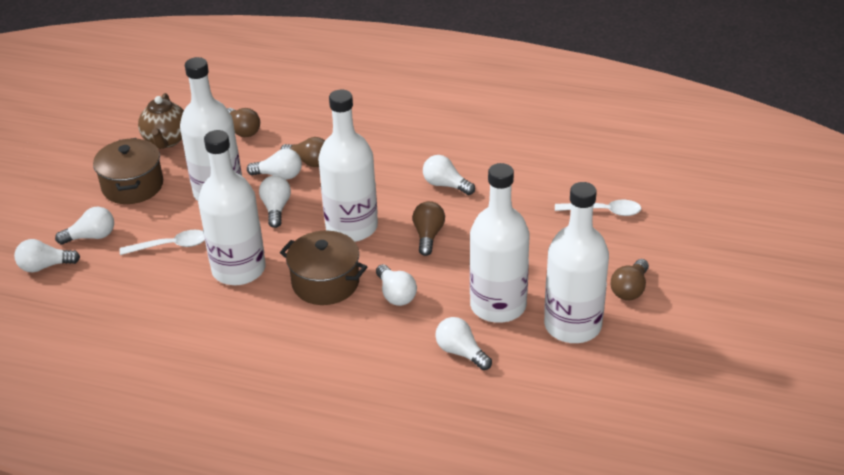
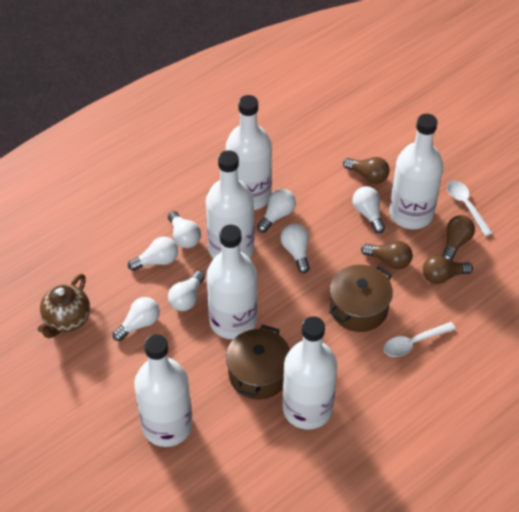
white bottle: [180,57,242,201] [198,130,266,285] [318,90,378,242] [470,163,529,323] [544,182,609,343] = 5 -> [134,334,193,447] [206,150,254,259] [207,225,258,339] [226,95,272,210] [282,316,338,429] [389,114,443,229] = 6

